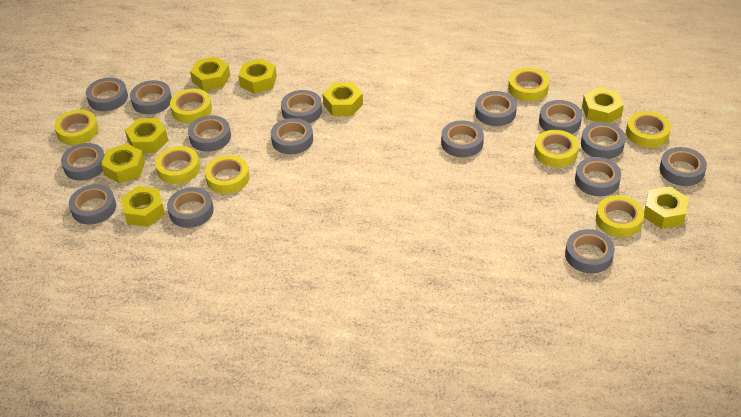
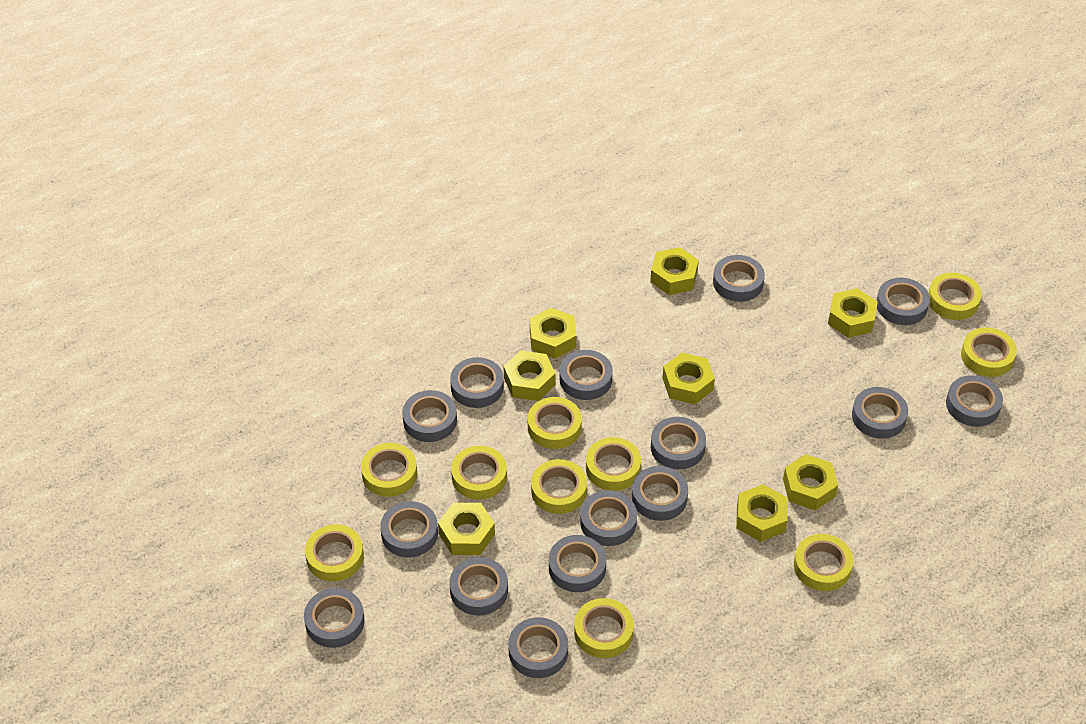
yellow tape: [54,110,98,145] [155,146,200,184] [170,89,212,123] [205,155,250,194] [508,68,549,102] [534,130,579,167] [596,195,644,237] [626,111,671,148] = 8 -> [305,524,364,582] [361,443,417,497] [451,446,507,500] [528,397,582,449] [531,459,587,514] [574,598,634,658] [586,437,641,491] [794,534,853,591] [929,273,982,320] [961,327,1017,377] = 10

